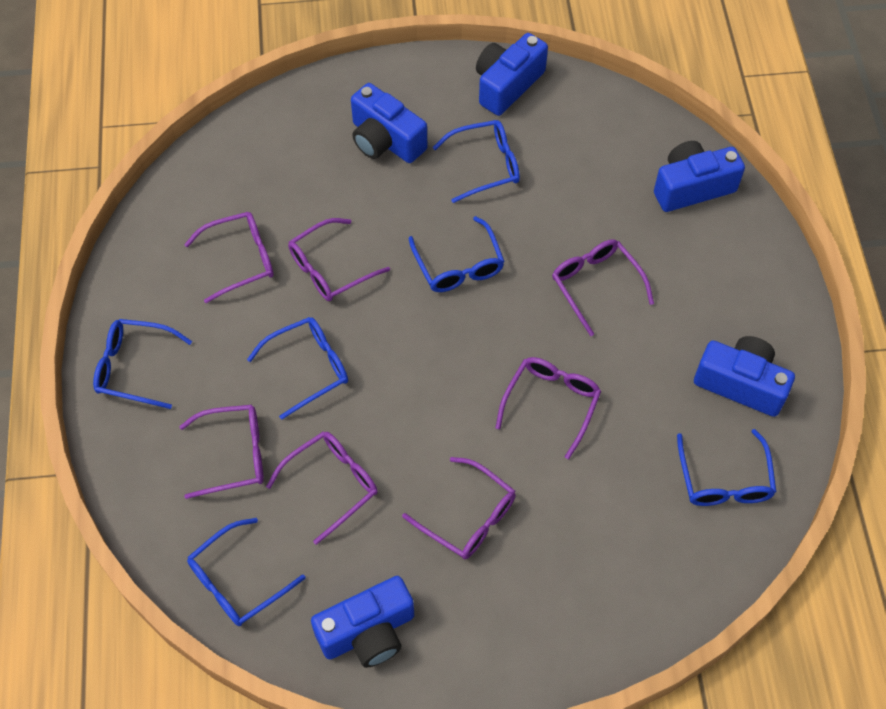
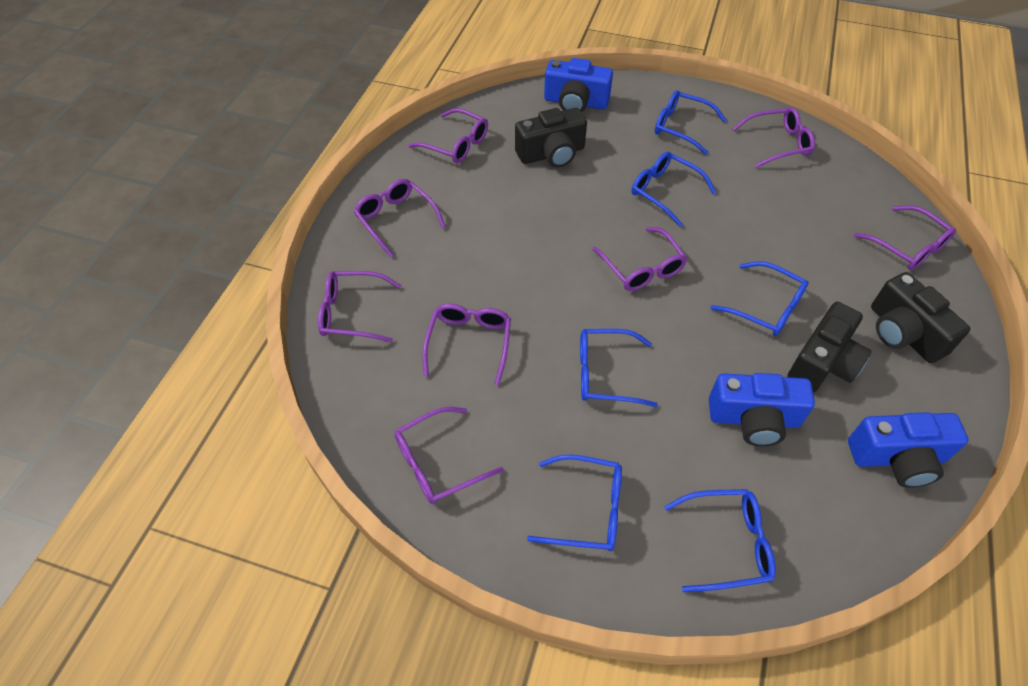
black camera: none = 0 -> [515,108,587,168] [787,302,871,393] [871,272,970,363] = 3
blue camera: [311,576,414,668] [351,83,427,163] [476,33,548,116] [654,141,745,212] [694,336,795,417] = 5 -> [544,58,613,112] [709,373,815,446] [848,412,969,488] = 3
purple glasses: [179,405,264,499] [184,212,274,303] [266,431,378,545] [288,218,390,301] [402,457,516,559] [495,357,601,459] [552,239,654,336] = 7 -> [318,271,402,342] [354,179,446,257] [394,407,504,504] [408,108,488,163] [423,304,511,385] [592,227,687,291] [733,107,815,168] [854,205,956,270] = 8

